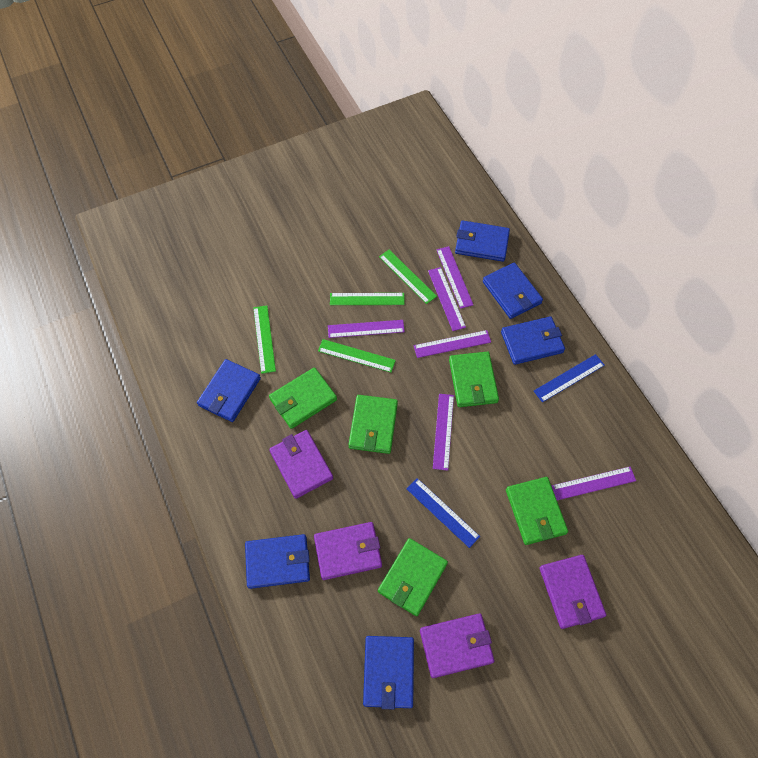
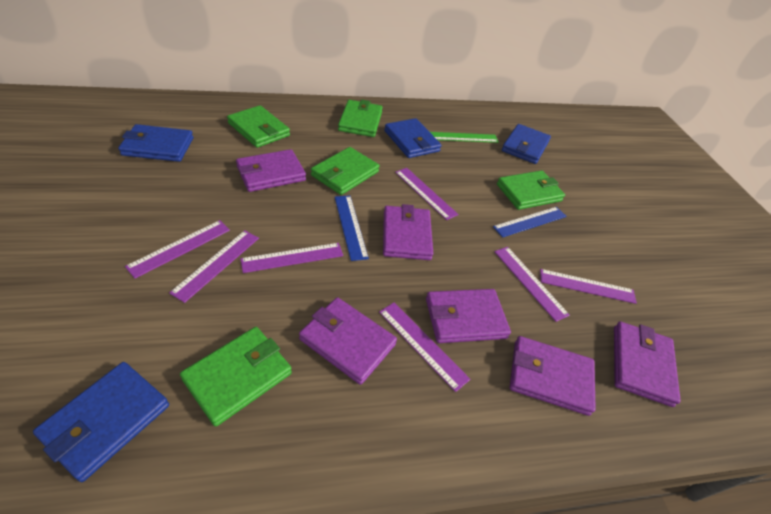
blue wallet: [197,359,261,422] [245,534,310,589] [363,636,414,710] [455,220,510,262] [483,263,543,319] [501,316,565,365] = 6 -> [33,362,169,482] [118,124,193,162] [384,118,442,158] [502,124,551,164] = 4
green ruler: [253,305,276,374] [318,339,396,372] [330,293,405,305] [379,249,437,304] = 4 -> [430,132,499,143] = 1
purple ruler: [328,320,405,338] [414,330,491,358] [428,267,466,331] [433,394,454,471] [436,246,473,309] [552,467,636,500] = 6 -> [125,220,230,279] [169,230,259,303] [240,243,343,273] [379,303,470,392] [395,168,459,220] [494,247,570,322] [540,269,637,304] = 7
purple wallet: [269,430,333,499] [314,522,382,580] [420,613,494,678] [540,555,606,629] = 4 -> [236,149,306,192] [299,297,397,385] [383,204,433,260] [426,289,511,343] [510,336,596,416] [614,321,681,407] = 6

